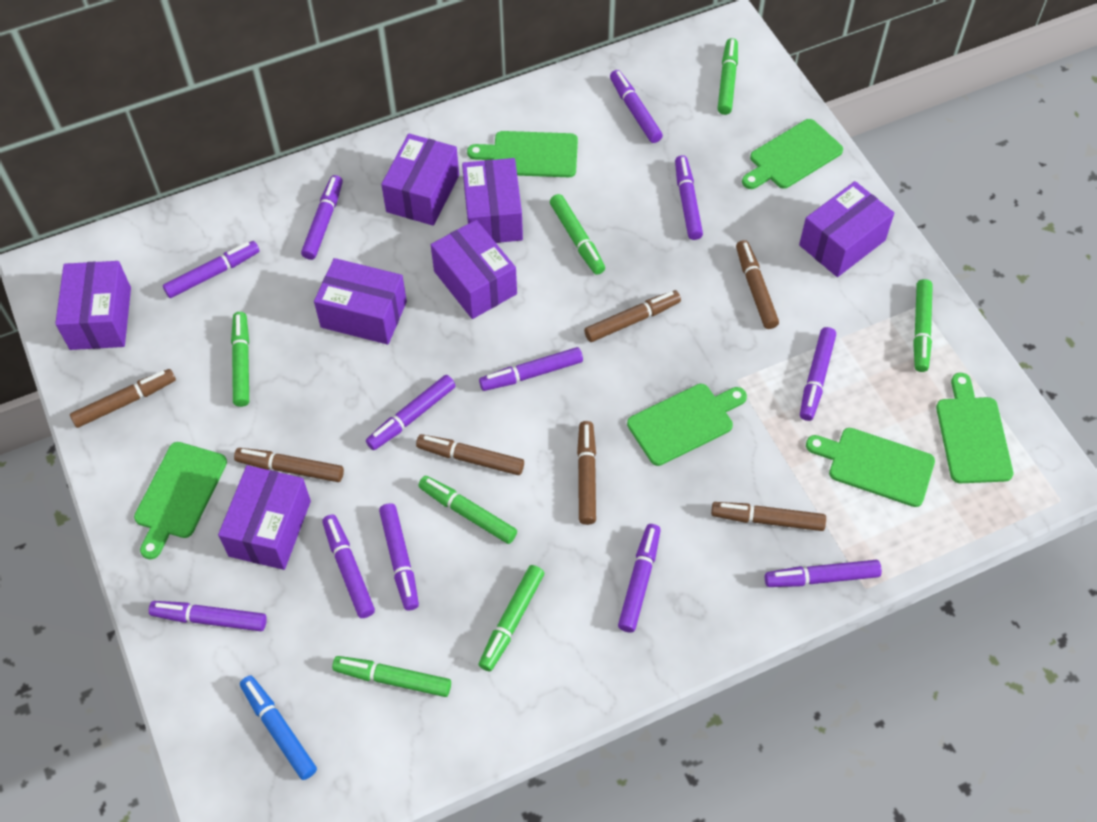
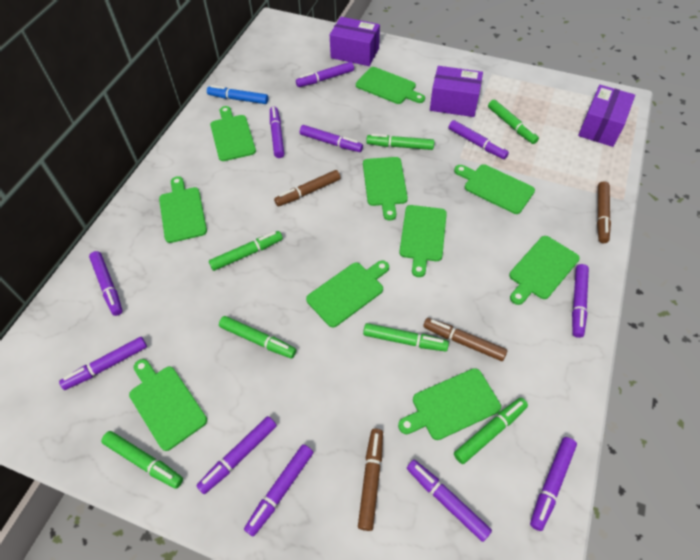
brown marker: [70,369,176,428] [234,448,344,482] [416,434,524,475] [577,421,596,525] [584,290,681,342] [711,502,826,531] [736,240,779,329] = 7 -> [274,170,341,206] [358,429,383,531] [423,318,507,361] [597,181,611,243] = 4
green cutting board: [134,442,227,559] [467,131,578,177] [627,384,747,466] [742,119,843,189] [806,428,935,507] [936,373,1013,483] = 6 -> [129,359,207,451] [159,176,207,243] [210,106,256,161] [306,260,389,328] [356,67,425,104] [363,157,408,221] [398,368,501,440] [399,205,447,277] [454,164,535,214] [509,236,580,305] = 10
purple box: [55,261,131,350] [218,465,311,570] [314,258,407,345] [381,134,459,226] [431,220,517,319] [462,158,523,243] [799,181,894,277] = 7 -> [330,17,380,66] [430,66,483,117] [578,85,635,147] = 3
purple marker: [149,601,267,631] [163,241,259,298] [301,175,343,260] [322,514,375,618] [366,375,456,450] [379,503,419,611] [479,347,583,391] [610,70,663,143] [618,524,661,632] [675,155,703,240] [765,560,882,587] [800,327,836,421] = 12 -> [59,337,147,390] [89,251,123,316] [196,416,277,494] [244,444,313,537] [270,106,284,158] [296,62,354,87] [300,125,363,152] [407,460,492,542] [449,120,509,159] [530,437,577,531] [572,264,589,338] = 11

